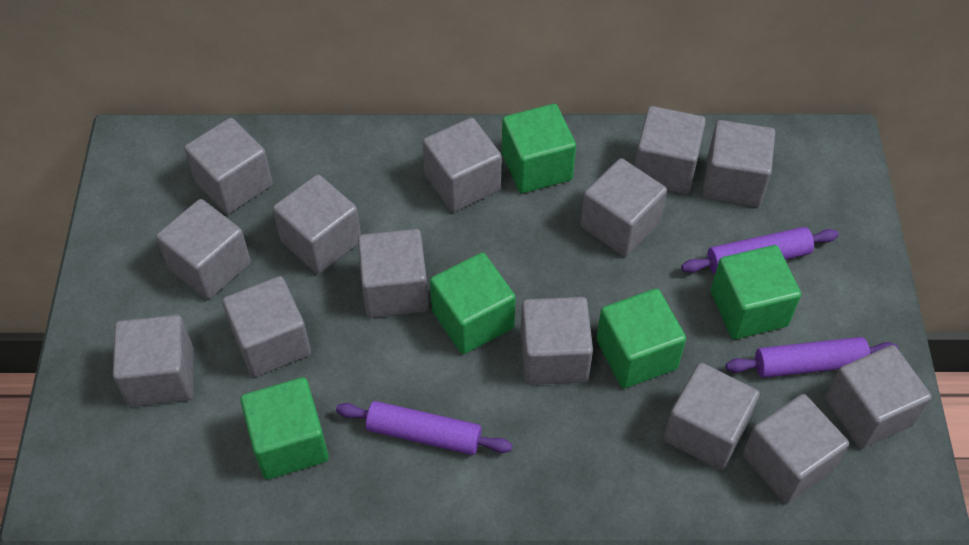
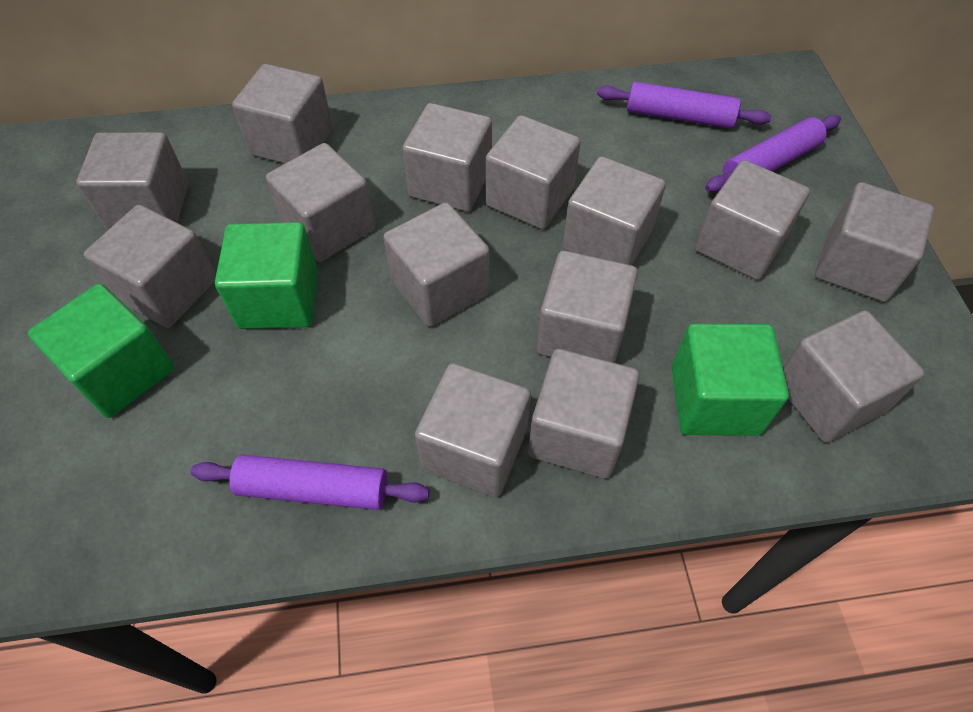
green cube: [240,377,329,479] [430,253,516,354] [502,104,576,193] [596,289,686,388] [711,245,801,339] = 5 -> [28,284,174,418] [215,222,318,329] [671,324,789,436] = 3

